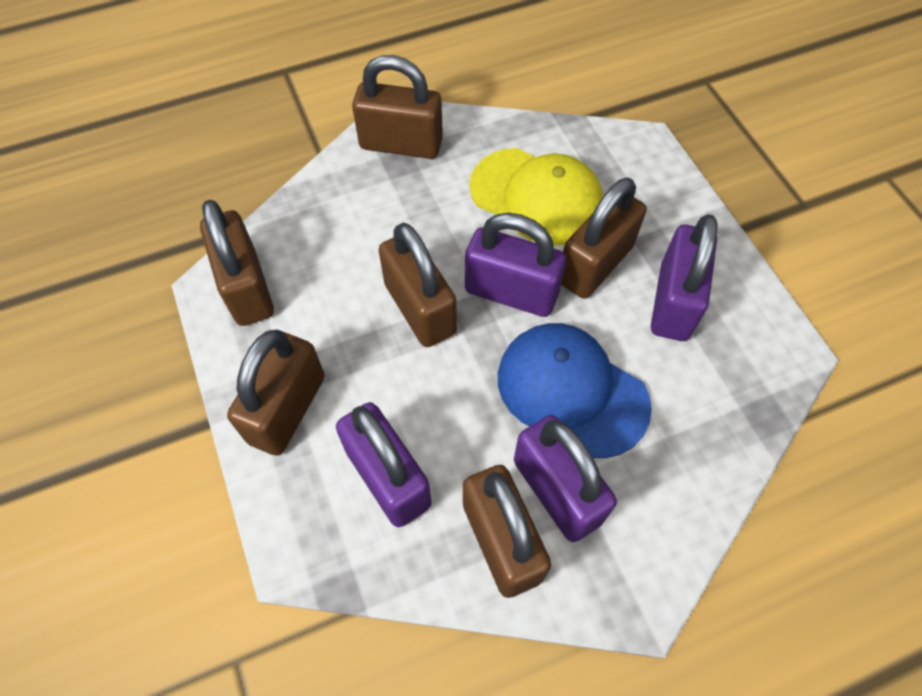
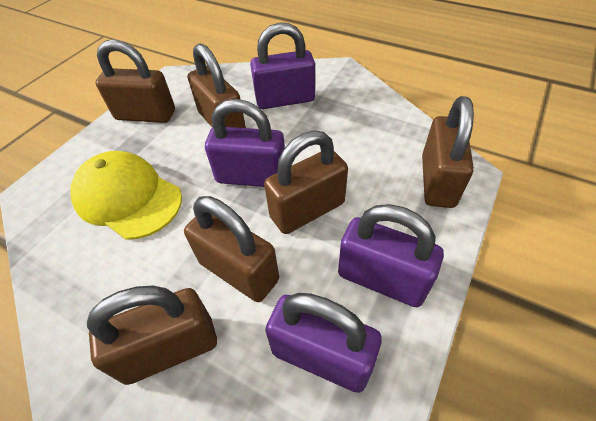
blue cap: [498,323,652,458] = 1 -> none = 0

